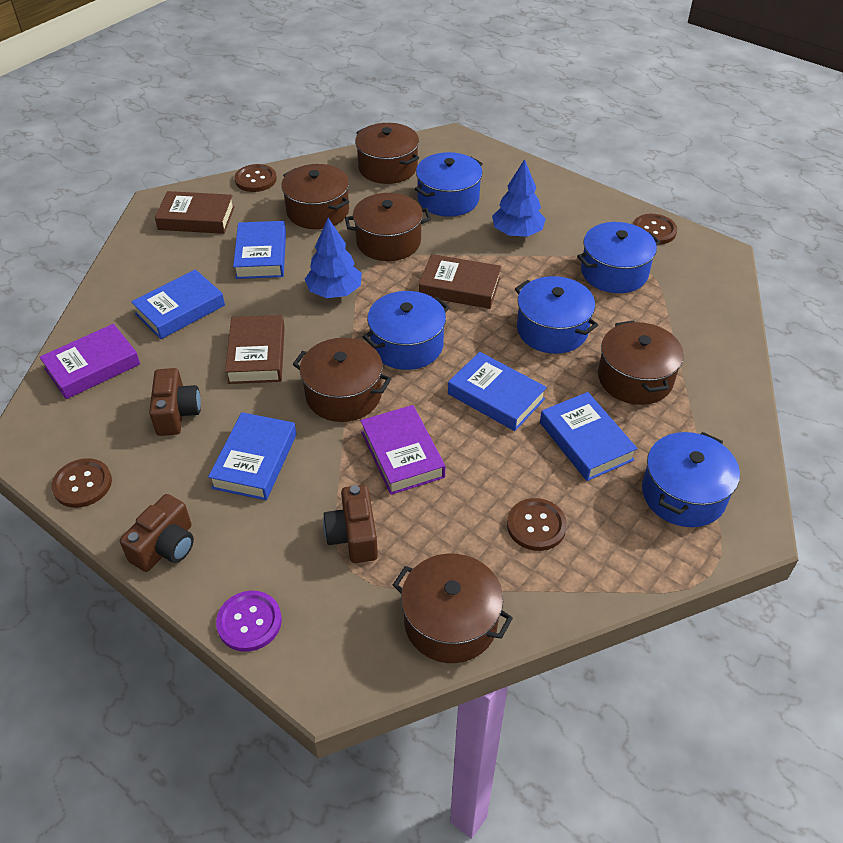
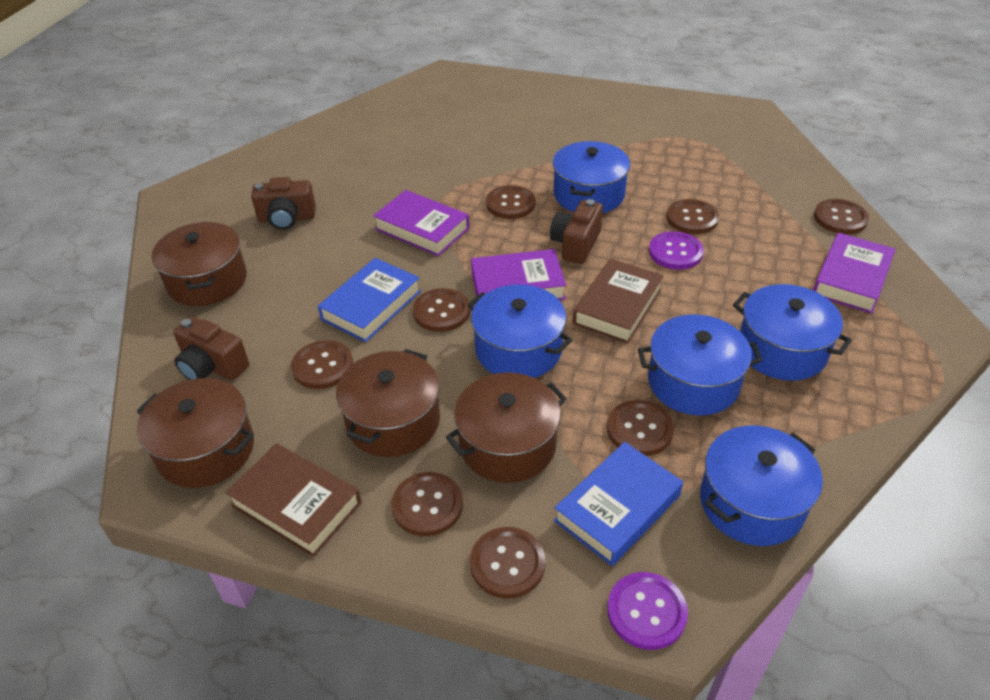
blue book: [131,269,225,339] [208,412,296,500] [233,221,286,279] [448,352,547,431] [540,392,638,481] = 5 -> [318,258,421,342] [554,442,683,566] = 2
blue tree: [305,218,362,298] [492,159,546,237] = 2 -> none = 0
brown book: [155,191,235,234] [225,315,285,384] [419,254,501,309] = 3 -> [226,443,361,557] [573,258,664,344] = 2
brown button: [51,458,112,508] [234,164,277,192] [507,498,567,551] [633,214,677,245] = 4 -> [291,340,353,389] [391,472,463,536] [413,288,470,332] [470,527,545,598] [486,185,535,219] [607,400,674,456] [667,199,719,234] [814,199,869,234] = 8
brown pot: [281,164,349,229] [293,338,391,422] [345,193,431,261] [355,123,419,184] [393,554,513,663] [598,321,684,405] = 6 -> [137,378,254,488] [152,222,247,306] [336,349,440,457] [446,372,567,483] = 4
purple book: [40,324,140,399] [360,405,445,495] = 2 -> [373,190,469,256] [471,249,566,300] [813,233,896,314] = 3
purple button: [216,591,282,652] = 1 -> [607,572,688,650] [649,231,704,270] = 2

